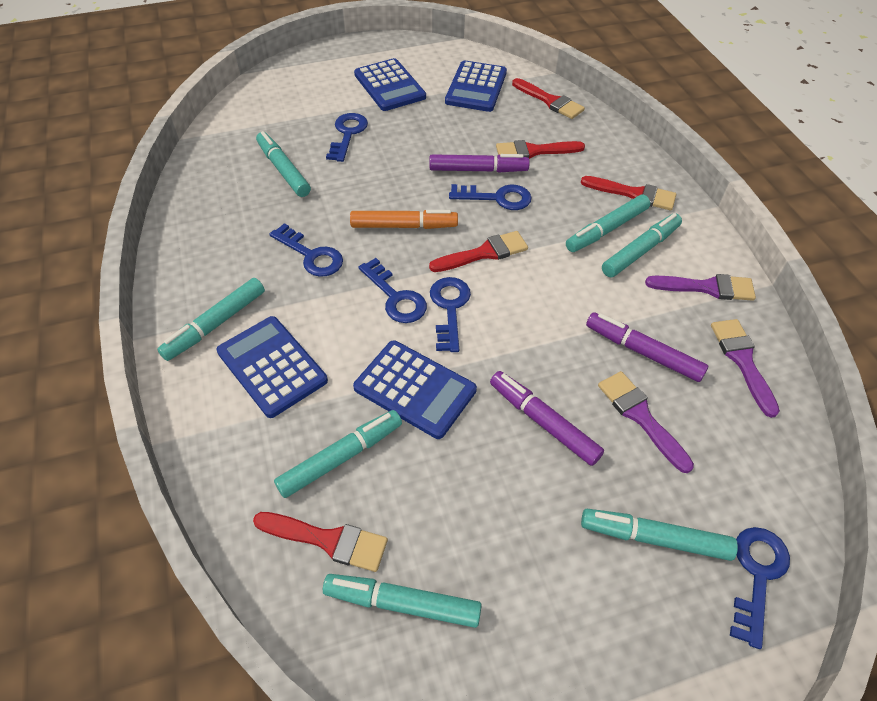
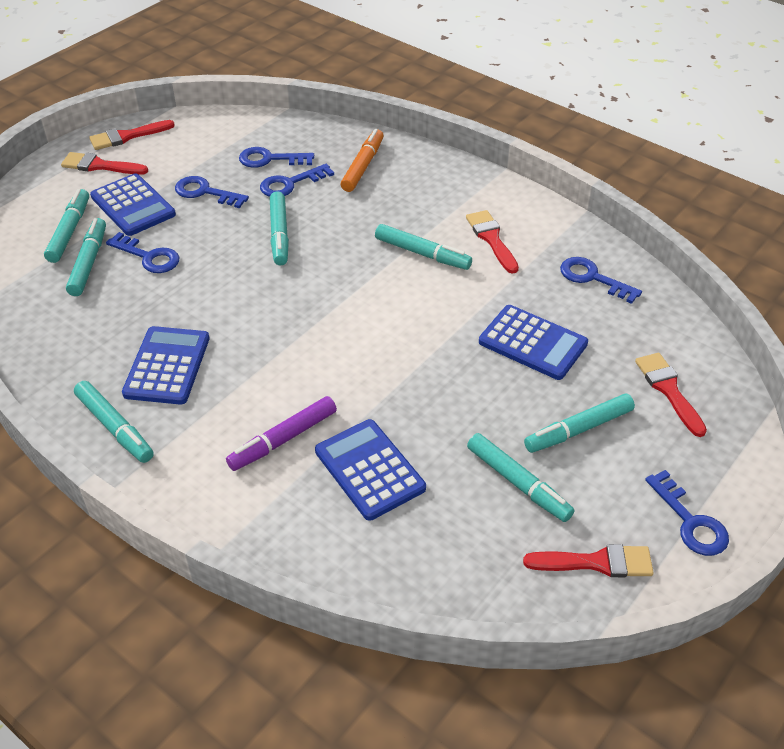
purple brush: [598,371,694,473] [645,274,756,301] [711,319,780,418] = 3 -> none = 0
purple marker: [429,154,530,173] [490,371,604,466] [586,312,708,382] = 3 -> [226,396,337,471] = 1

